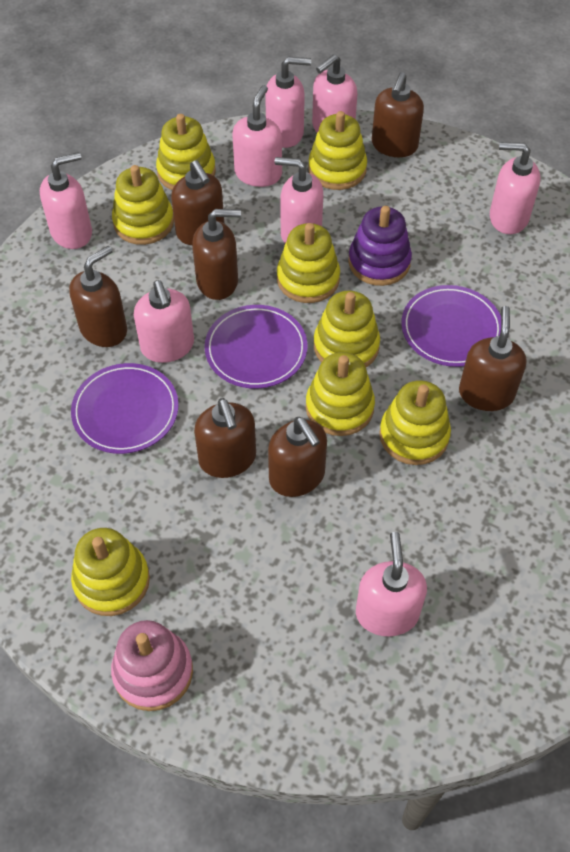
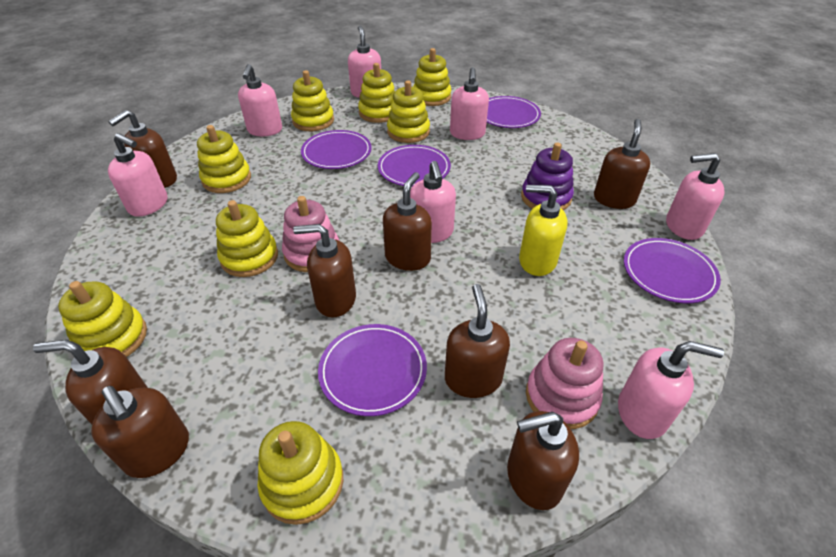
brown soap dispenser: [69,246,127,347] [171,160,224,245] [192,209,241,300] [194,398,256,478] [268,417,327,497] [372,72,424,157] [459,306,526,411] = 7 -> [33,340,148,424] [91,386,189,478] [108,110,177,188] [293,224,356,317] [383,172,432,271] [445,284,510,398] [507,411,579,510] [594,119,650,209] = 8
pink soap dispenser: [40,152,92,249] [134,280,194,363] [232,85,282,187] [265,56,311,148] [275,157,323,244] [312,54,358,133] [356,532,427,637] [490,142,540,234] = 8 -> [108,133,168,217] [238,64,282,136] [348,26,381,98] [410,161,456,243] [450,67,489,140] [618,341,724,439] [666,153,725,240] = 7
pink stacking toy: [111,620,193,711] = 1 -> [282,196,339,272] [526,338,603,429] = 2
purple plate: [71,363,179,454] [204,305,307,389] [401,285,501,367] = 3 -> [301,130,372,169] [318,324,427,416] [378,145,451,187] [487,96,541,128] [624,238,721,303] = 5
yellow soap dispenser: none = 0 -> [519,185,567,276] = 1

